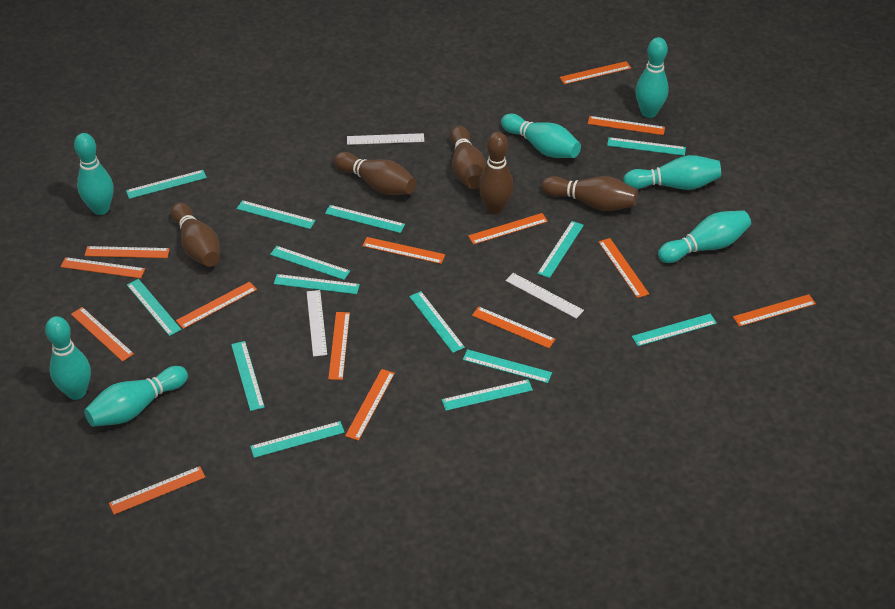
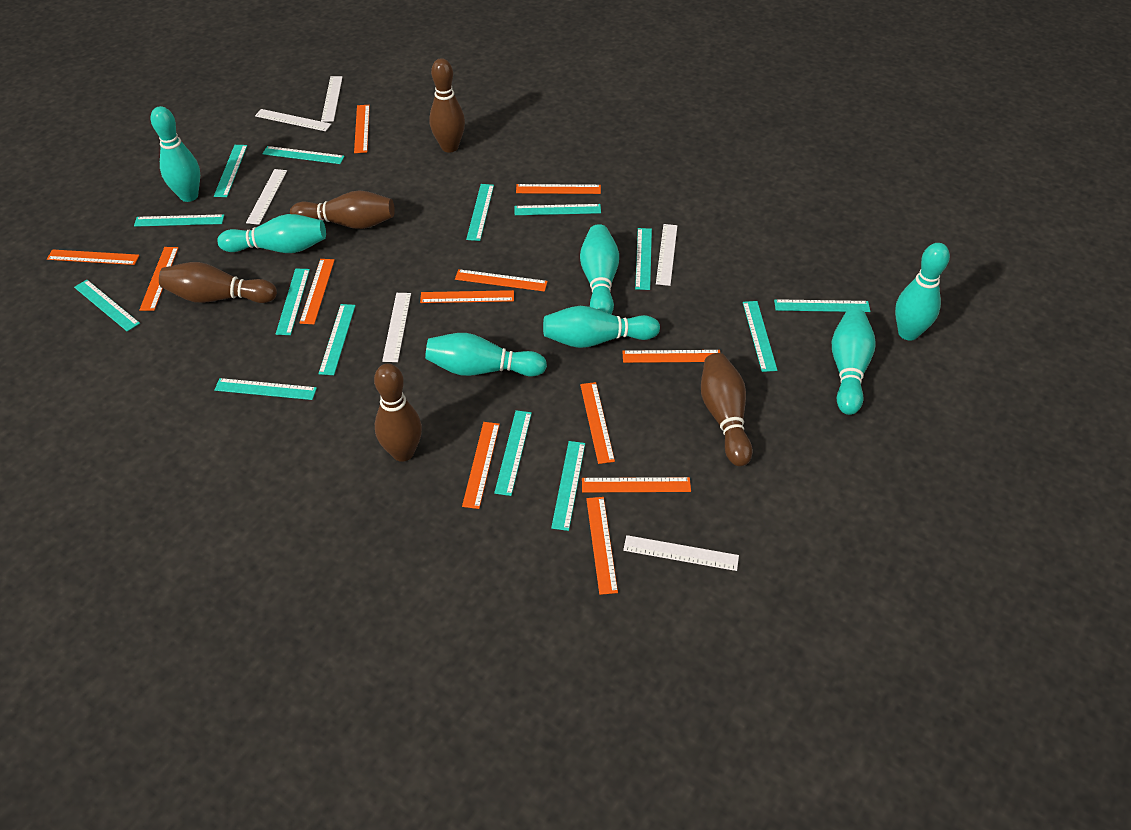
orange ruler: [61,257,145,278] [71,307,134,362] [84,246,170,258] [109,466,205,515] [176,282,257,329] [328,312,350,380] [345,369,395,441] [362,237,445,264] [468,213,548,245] [472,307,556,348] [560,61,631,84] [588,116,665,135] [599,238,649,298] [733,294,816,327] = 14 -> [47,249,139,265] [139,247,179,311] [299,259,335,324] [354,105,370,153] [420,290,514,303] [455,269,548,292] [462,422,500,509] [516,184,601,194] [580,382,615,464] [582,477,691,492] [586,497,618,595] [622,350,720,363] = 12
white ruler: [307,290,327,357] [347,133,424,145] [505,273,584,319] = 3 -> [246,169,287,225] [255,109,331,131] [321,76,343,122] [382,293,411,362] [623,535,739,571] [656,224,677,286] = 6

